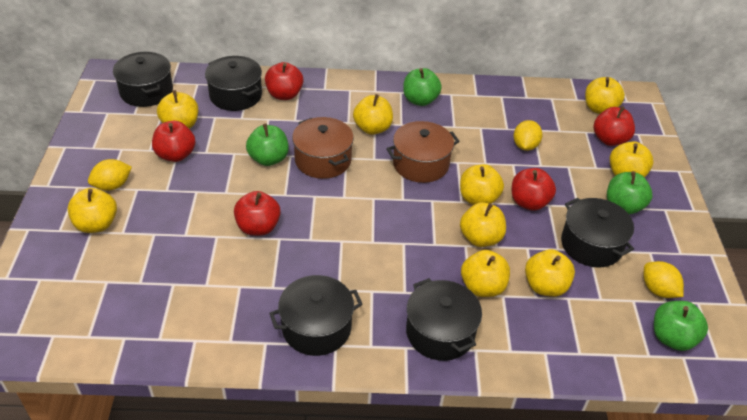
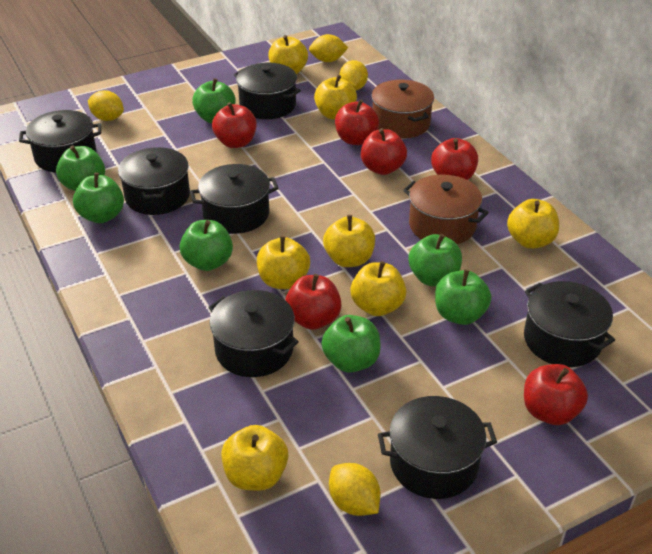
black pot: [113,52,173,107] [205,56,262,111] [269,275,363,356] [406,278,482,361] [561,198,634,267] = 5 -> [19,110,101,173] [118,147,190,215] [190,164,279,234] [208,290,298,377] [234,63,301,119] [378,396,497,499] [524,281,615,367] = 7
green apple: [246,124,289,166] [403,68,442,106] [607,171,653,214] [654,301,708,351] = 4 -> [56,146,105,191] [73,173,124,223] [180,220,233,271] [192,78,236,123] [321,315,381,373] [408,234,462,286] [435,269,491,325] = 7
red apple: [152,121,196,162] [234,191,281,236] [265,62,303,100] [512,168,556,211] [594,106,635,146] = 5 -> [212,102,256,148] [285,274,342,330] [335,100,379,145] [361,128,407,175] [431,138,478,180] [524,364,588,425] = 6
yellow apple: [68,188,117,233] [157,90,198,129] [353,94,393,135] [460,164,504,205] [460,202,506,247] [461,250,510,297] [525,249,575,297] [585,77,625,114] [610,142,654,178] = 9 -> [221,425,288,491] [257,236,310,289] [268,35,308,74] [314,75,357,119] [323,215,375,267] [350,261,406,316] [507,199,559,249] = 7
yellow lemon: [88,159,132,191] [513,120,542,151] [644,261,684,298] = 3 -> [88,90,124,121] [309,34,348,62] [329,463,380,516] [340,60,368,90] = 4

